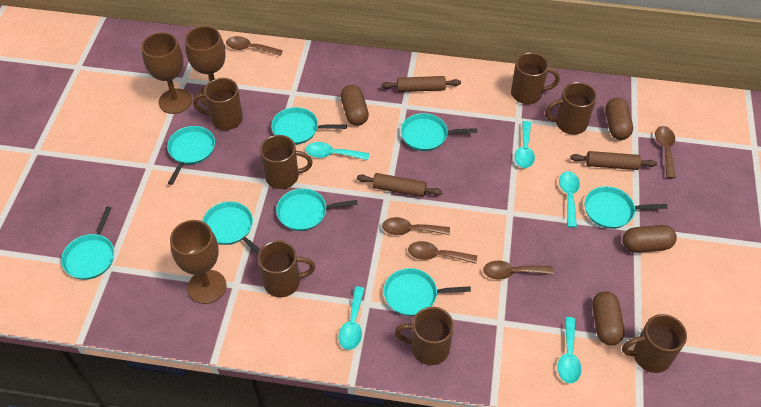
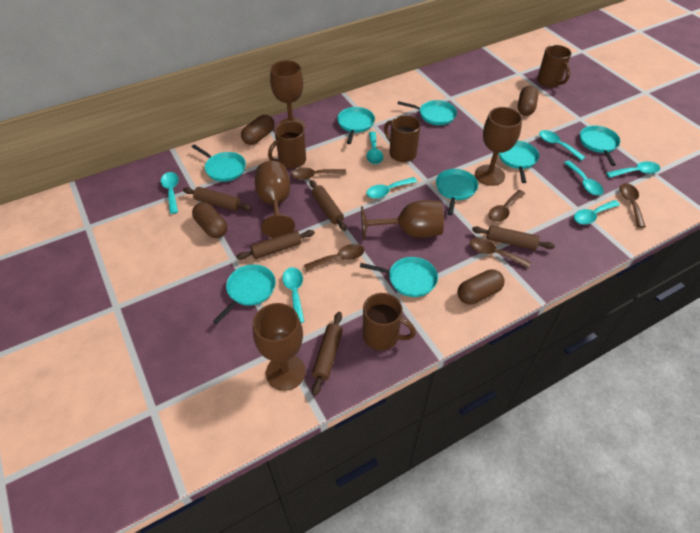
brown goblet: [141,32,192,114] [170,220,226,304] [185,26,226,106] = 3 -> [253,303,306,391] [255,161,295,238] [270,60,305,129] [361,200,444,240] [475,107,522,186] = 5
brown mug: [193,78,243,130] [258,240,315,297] [260,135,313,189] [395,307,454,365] [511,52,560,104] [545,82,597,135] [622,314,687,373] = 7 -> [268,121,306,169] [363,293,416,350] [384,115,421,162] [537,45,571,87] = 4
brown rolling pin: [357,173,443,197] [381,76,461,92] [570,151,657,170] = 3 -> [183,187,252,211] [236,230,315,260] [310,180,347,231] [312,312,343,395] [472,225,555,250] = 5
turquoise spoon: [306,142,369,160] [338,287,365,350] [515,121,535,168] [557,317,582,383] [559,171,580,228] = 5 -> [161,172,179,214] [282,267,305,323] [366,177,417,199] [367,131,383,164] [539,130,585,161] [564,161,604,196] [574,200,620,225] [606,161,660,178] = 8

